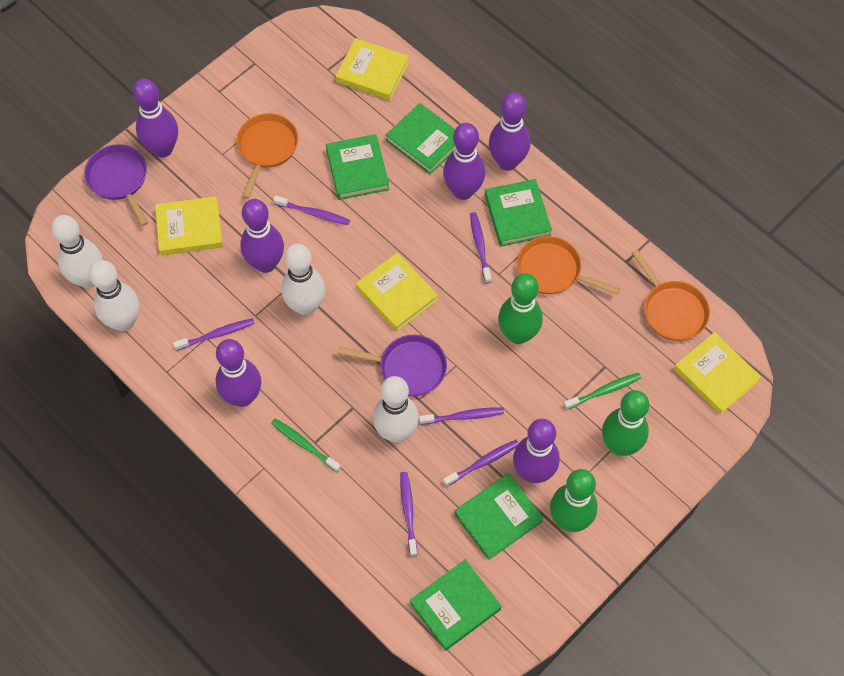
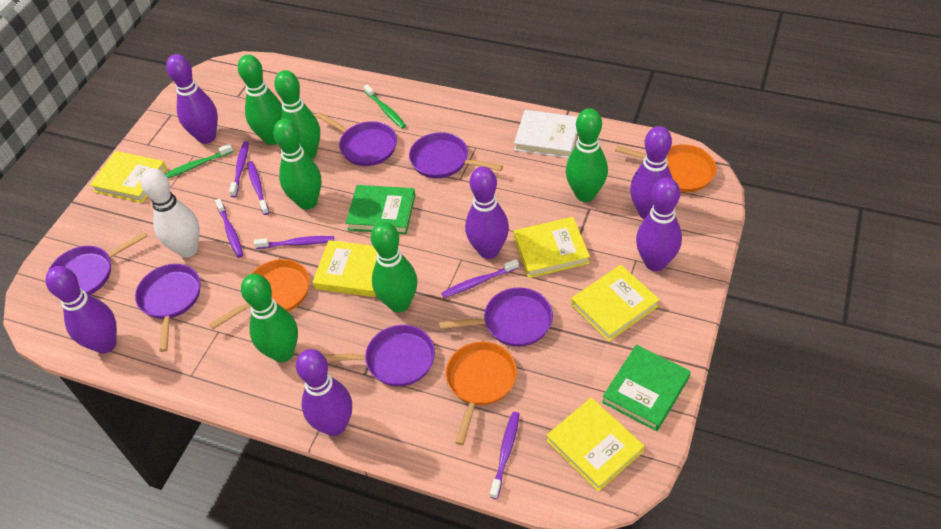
green book: [326,134,389,200] [386,103,455,175] [410,560,502,651] [454,473,544,560] [485,179,552,247] = 5 -> [346,185,416,234] [602,345,691,431] = 2
green bowling pin: [498,274,543,344] [550,469,598,532] [602,390,649,456] = 3 -> [238,55,282,145] [241,274,298,362] [273,119,321,210] [274,70,320,159] [371,222,417,312] [566,108,608,202] = 6
purple pan: [84,144,148,226] [337,335,447,396] = 2 -> [48,231,148,295] [135,264,200,352] [316,112,397,166] [323,325,435,387] [409,132,503,178] [439,287,553,347] = 6
white book: none = 0 -> [514,110,577,158] = 1
white bowling pin: [51,215,103,288] [89,260,139,331] [281,243,326,316] [373,376,419,442] = 4 -> [141,168,200,258] = 1
yellow book: [155,196,223,256] [336,38,409,100] [356,252,438,331] [674,332,761,414] = 4 -> [90,151,167,203] [313,240,377,297] [514,217,590,278] [547,398,644,492] [571,265,660,341] = 5

